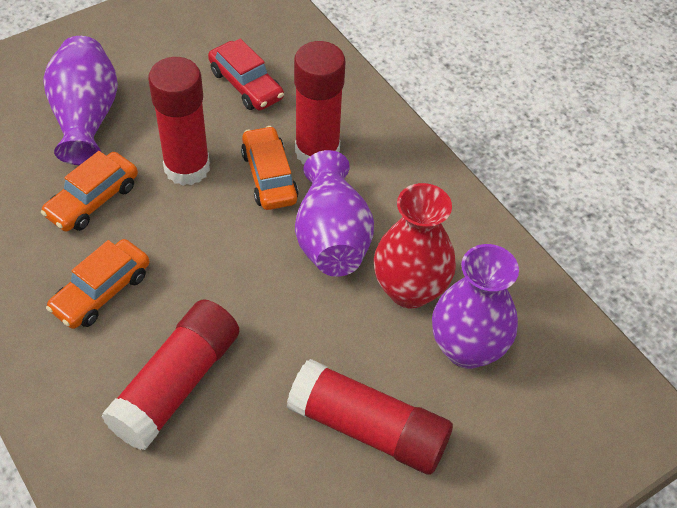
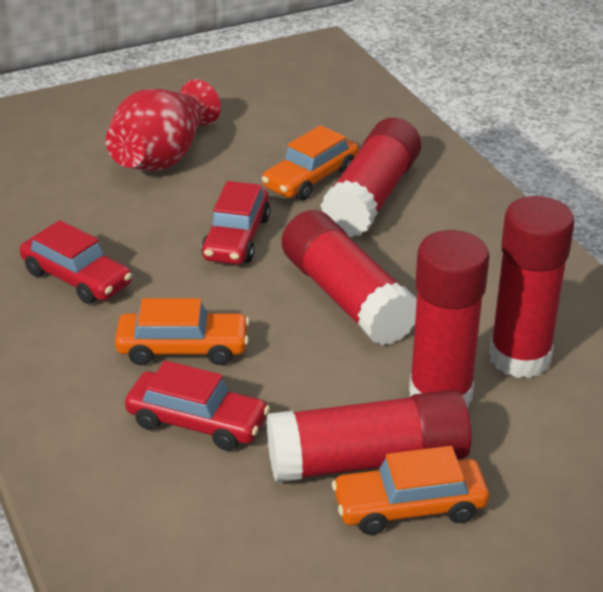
purple vase: [43,36,118,165] [295,150,374,277] [432,244,519,369] = 3 -> none = 0
red car: [208,38,284,110] = 1 -> [20,220,132,304] [125,361,270,451] [201,181,270,264] = 3
red glue stick: [101,299,239,450] [148,57,210,186] [287,359,453,475] [294,41,346,164] = 4 -> [266,390,472,483] [282,210,417,346] [320,118,421,237] [409,230,490,408] [489,196,575,378] = 5

